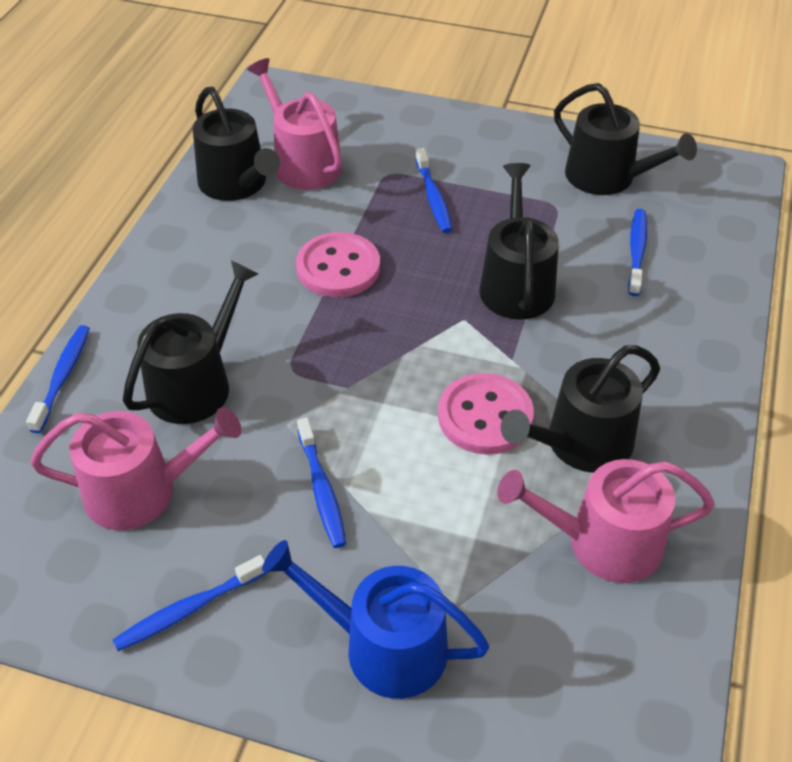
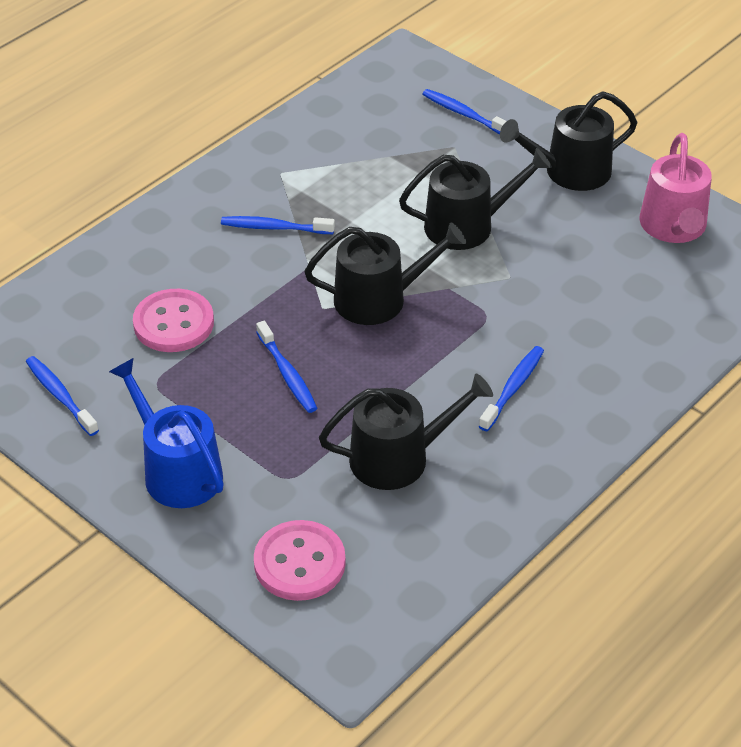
black watering can: [123,261,258,424] [193,87,280,201] [479,163,559,320] [501,345,660,473] [554,83,697,195] = 5 -> [304,222,466,325] [319,374,493,490] [399,148,552,250] [500,91,637,191] = 4
pink watering can: [30,407,242,530] [247,58,342,190] [497,459,715,583] = 3 -> [639,133,712,243] = 1

